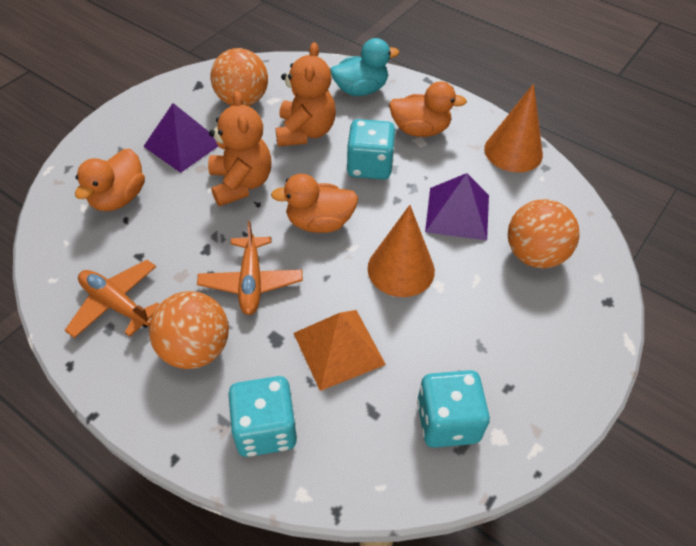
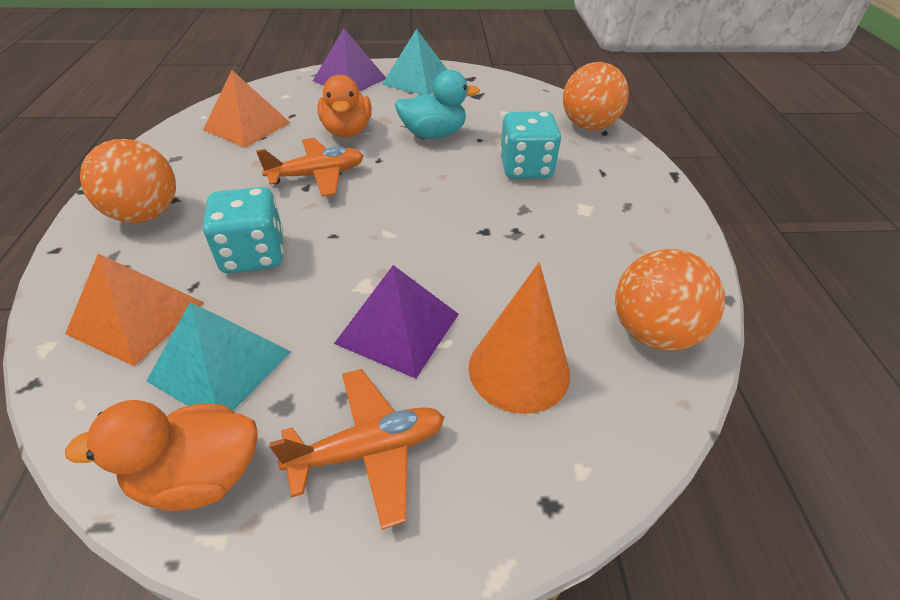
orange cone: [368,205,435,297] [484,84,543,172] = 2 -> [469,262,570,414] = 1
orange duck: [75,149,145,211] [271,174,358,233] [389,81,467,137] = 3 -> [65,400,258,511] [317,75,372,137] = 2
orange pyramid: [293,310,386,391] = 1 -> [65,254,204,366] [203,70,290,148] = 2
orange teddy bear: [208,91,271,206] [276,42,336,146] = 2 -> none = 0
turquoise dice: [228,376,297,457] [347,119,396,180] [417,370,490,448] = 3 -> [203,187,283,273] [500,111,561,179] = 2
turquoise pyramid: none = 0 -> [146,303,291,411] [382,29,447,95] = 2

